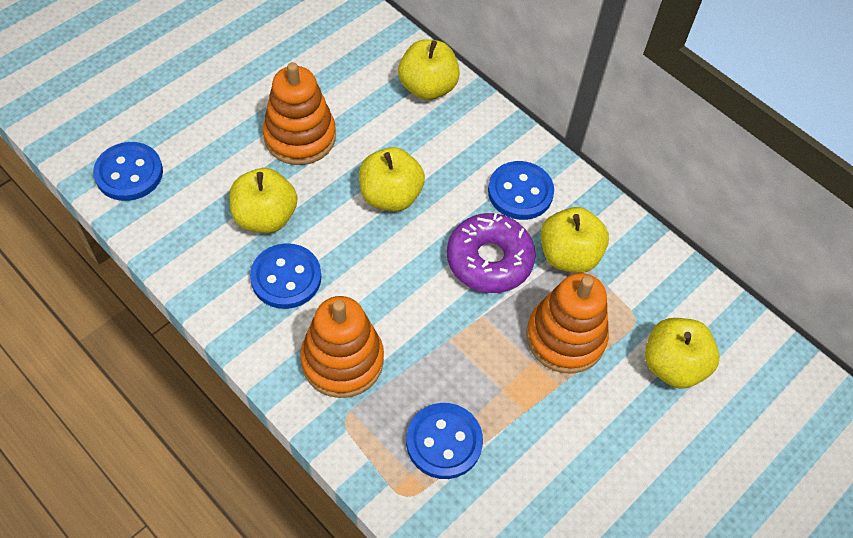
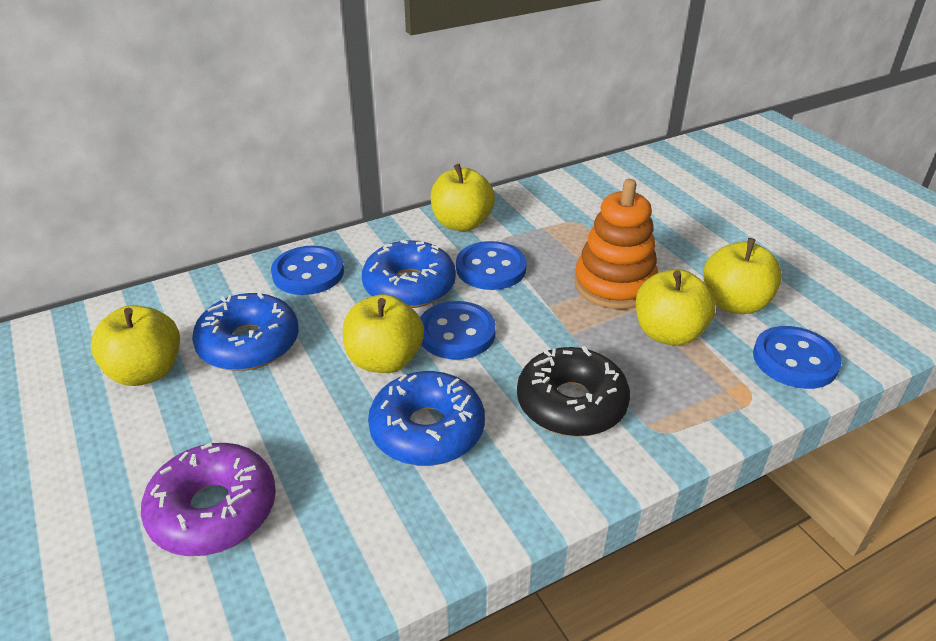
black donut: none = 0 -> [517,346,630,437] = 1
blue donut: none = 0 -> [192,291,299,371] [362,240,456,308] [368,371,485,466] = 3
orange stacking toy: [263,62,336,165] [301,296,384,398] [526,273,609,373] = 3 -> [574,179,658,309] = 1

